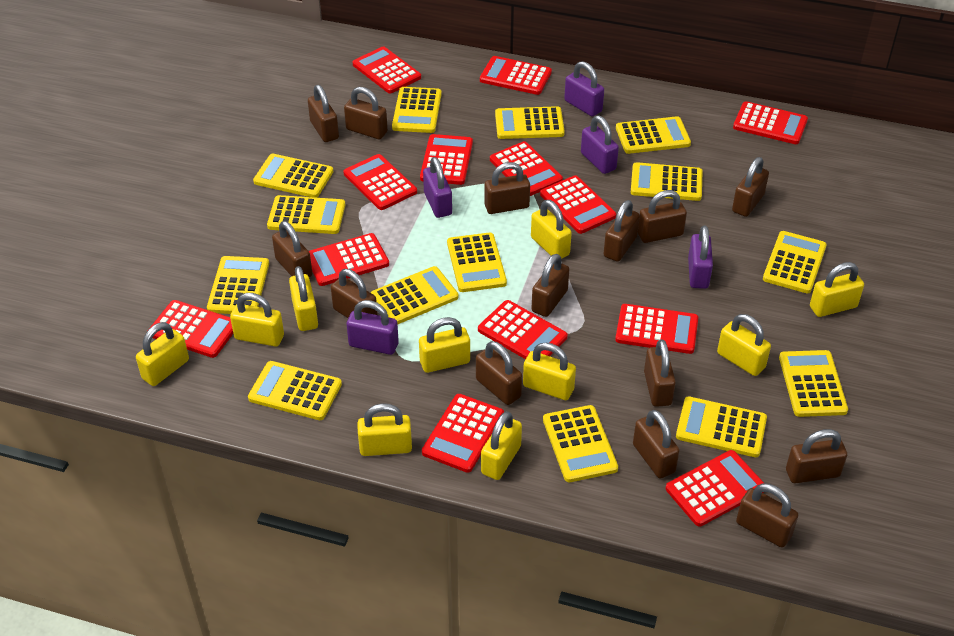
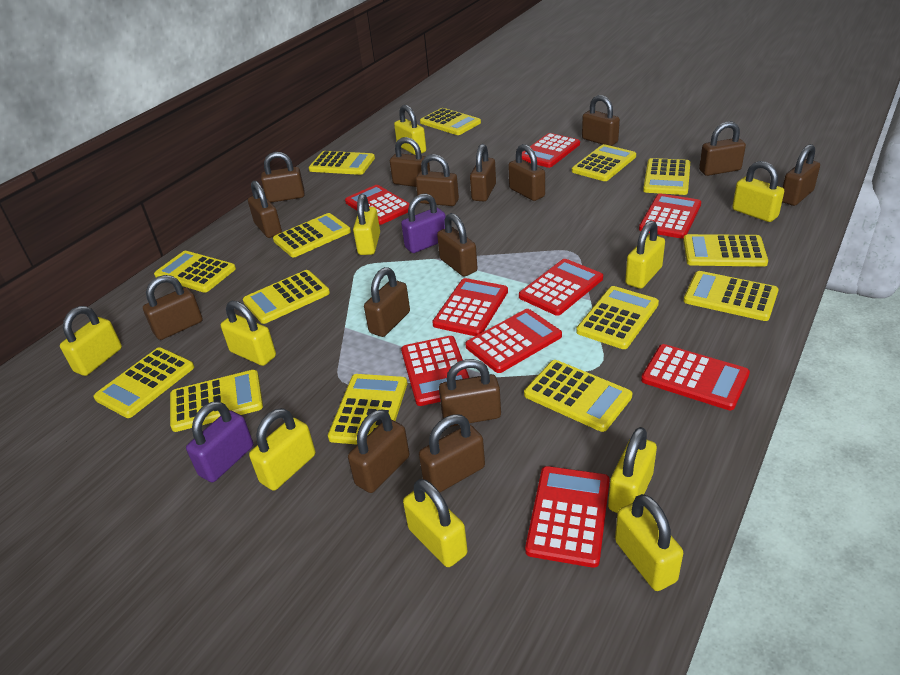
brown padlock: [272,221,312,277] [308,85,339,142] [331,269,378,318] [344,87,388,139] [476,341,522,405] [484,162,530,214] [532,254,569,317] [604,200,640,262] [633,410,680,478] [638,190,687,243] [644,339,676,407] [732,157,769,217] [736,483,798,548] [786,429,847,483] = 14 -> [143,275,203,340] [248,181,282,238] [261,152,305,203] [348,409,409,493] [364,267,410,337] [390,137,430,187] [415,154,459,206] [419,414,485,492] [437,213,477,277] [439,359,501,427] [470,144,496,201] [508,144,545,201] [582,95,620,146] [699,121,746,176] [782,144,820,206] = 15
purple padlock: [347,300,399,355] [423,157,452,218] [564,61,604,117] [581,116,619,174] [688,225,713,289] = 5 -> [186,401,253,482] [401,193,446,253] = 2
red calculator: [148,300,233,358] [309,233,389,286] [343,154,417,210] [352,46,421,93] [420,134,473,185] [422,394,504,473] [478,300,568,359] [480,56,552,95] [490,141,563,196] [540,175,616,234] [615,304,698,354] [665,450,764,527] [733,101,808,144] = 13 -> [345,185,410,225] [401,336,469,406] [432,278,508,336] [465,309,562,373] [519,259,603,316] [522,133,580,168] [525,466,610,568] [639,194,701,239] [641,344,750,410] = 9

